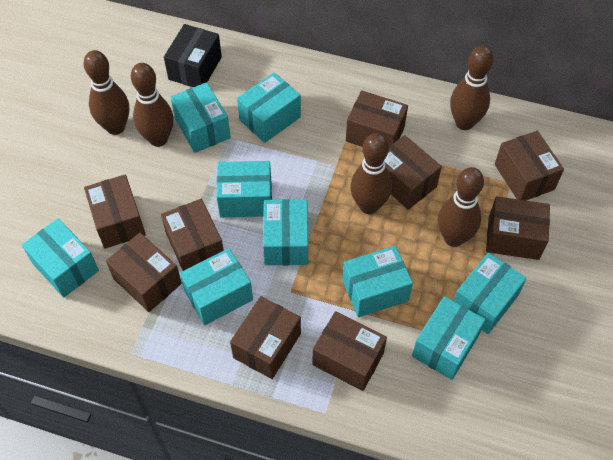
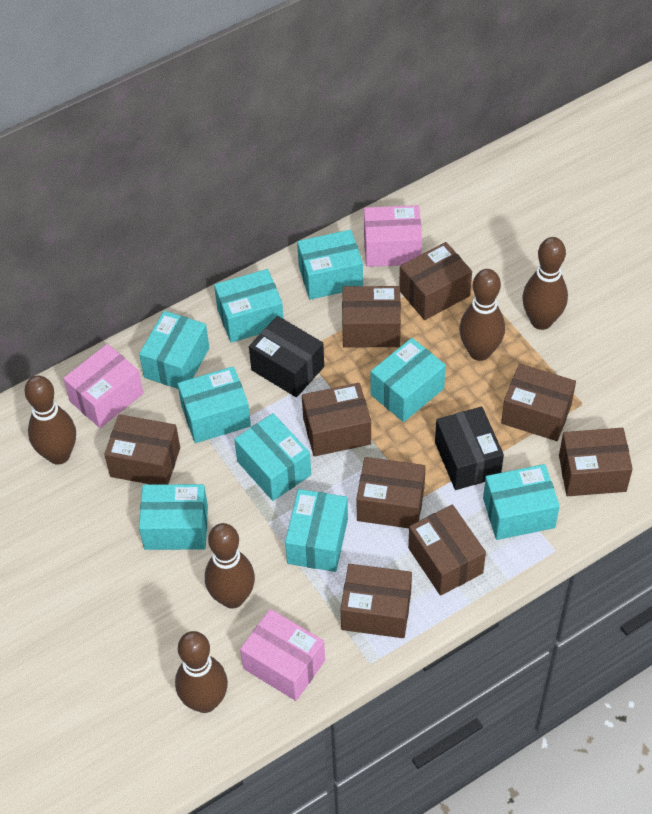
black box: [164,24,222,87] = 1 -> [249,316,324,397] [435,407,504,490] = 2
pink box: none = 0 -> [63,344,143,428] [240,609,325,701] [364,205,422,267] = 3

